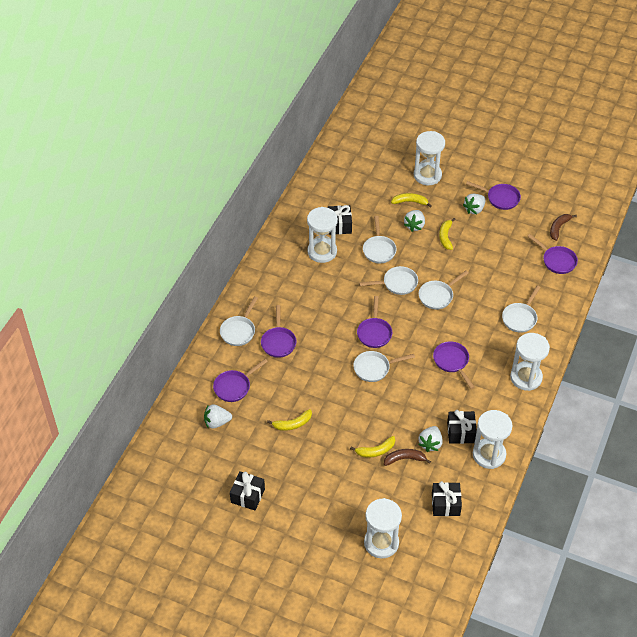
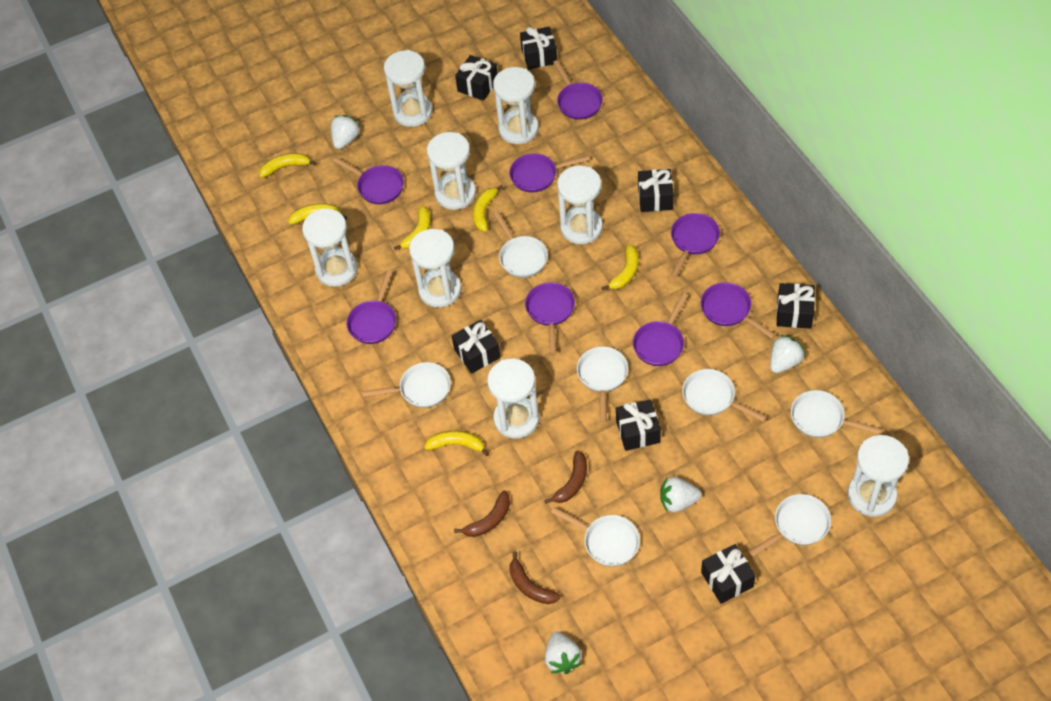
black gift: [230,471,265,510] [328,205,352,235] [432,481,462,516] [447,410,477,444] = 4 -> [452,320,501,374] [455,55,498,101] [520,27,557,70] [616,399,661,451] [638,169,674,212] [701,544,756,604] [777,283,815,329] = 7
brown banana: [384,449,431,466] [550,214,577,241] = 2 -> [454,490,510,537] [509,551,561,604] [545,450,587,504] = 3
purple pan: [213,359,268,402] [261,305,296,358] [357,296,392,348] [433,341,475,389] [466,181,521,210] [527,234,578,274] = 6 -> [333,157,404,204] [347,270,396,344] [509,153,589,192] [525,282,575,354] [553,60,603,120] [633,293,688,366] [671,213,720,278] [701,282,776,339] = 8
white hourglass: [307,207,338,263] [364,498,402,558] [414,131,445,185] [473,410,512,469] [510,333,550,391] = 5 -> [302,208,358,287] [384,50,433,127] [409,229,461,307] [427,132,476,210] [487,358,539,439] [493,67,539,144] [557,166,603,244] [848,435,909,517] = 8
white pan: [220,296,258,346] [353,351,415,382] [359,266,418,295] [363,216,397,263] [419,270,469,310] [502,285,541,333] = 6 -> [362,362,451,408] [493,211,548,278] [551,507,640,567] [577,346,628,423] [682,369,767,422] [748,494,831,558] [791,390,883,438] = 7
yellow banana: [267,409,312,431] [350,436,395,458] [391,193,432,208] [439,218,456,250] = 4 -> [260,153,316,178] [288,203,347,225] [394,205,430,250] [424,431,489,456] [473,185,503,232] [602,244,638,290] = 6

